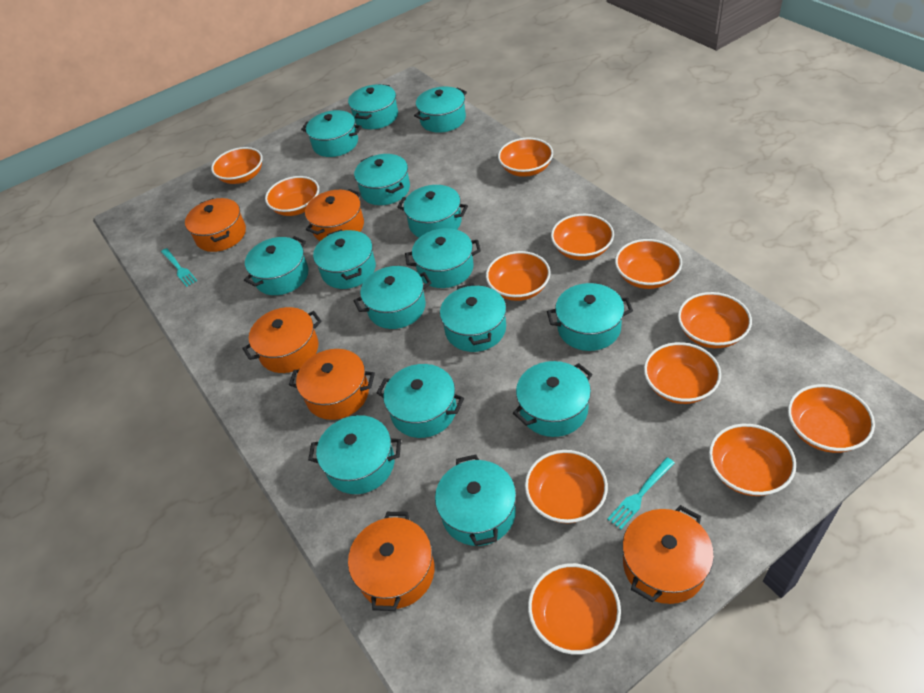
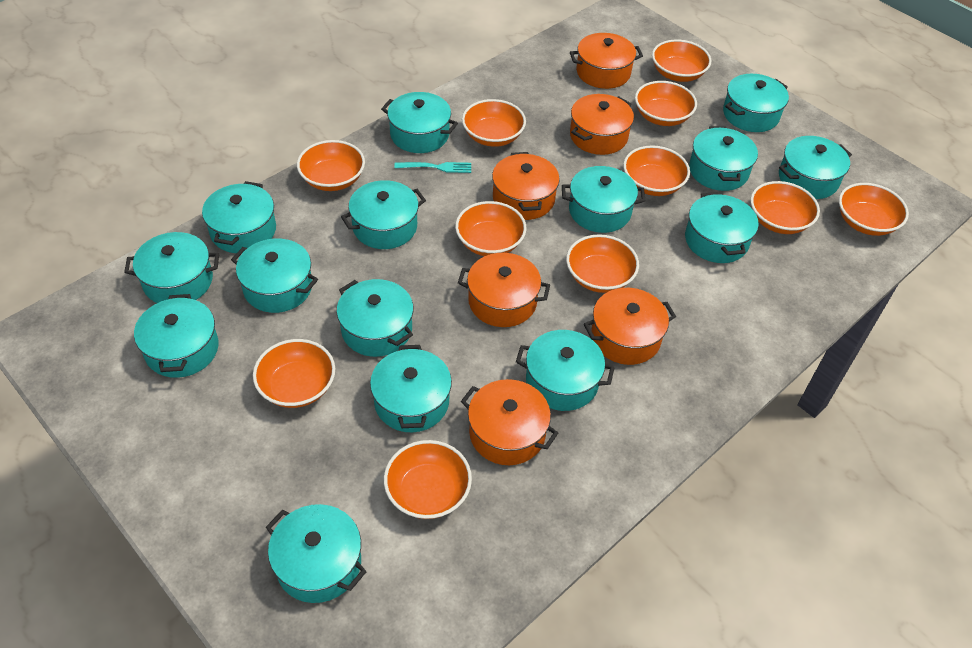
orange bowl: [211,147,263,184] [265,176,319,216] [486,251,550,301] [498,138,553,177] [525,450,608,523] [528,563,621,655] [551,214,614,260] [615,239,682,289] [644,342,721,404] [678,292,752,348] [709,424,796,496] [788,384,875,453] = 12 -> [253,339,335,408] [297,140,365,191] [384,440,472,519] [455,201,527,256] [462,99,526,147] [566,234,639,293] [623,145,690,196] [635,81,697,126] [652,39,711,82] [750,181,820,234] [839,183,909,236] = 11
turquoise fork: [161,248,197,287] [607,457,675,529] = 2 -> [394,162,471,173] = 1

